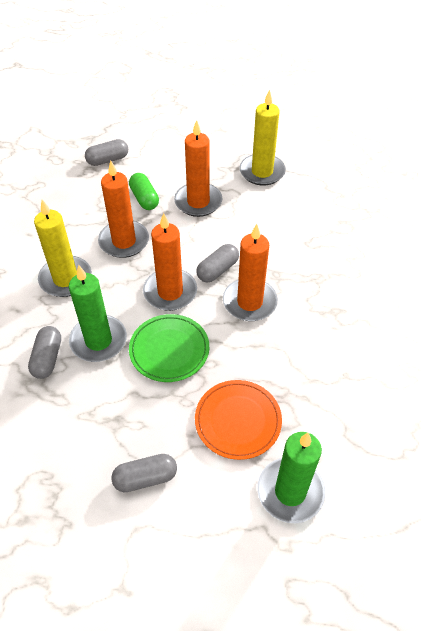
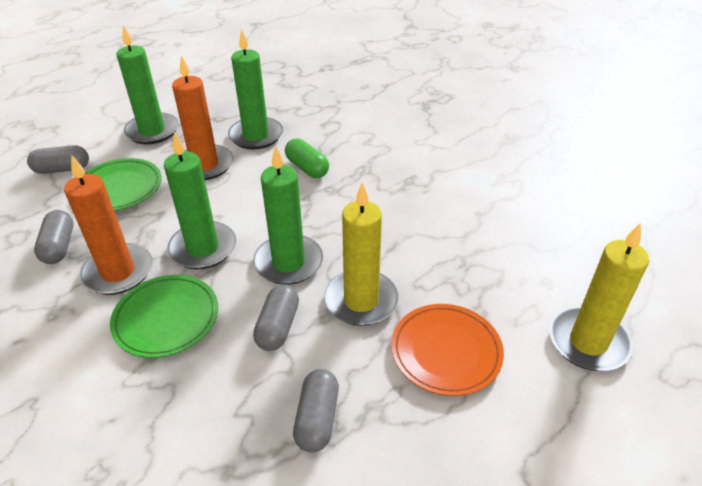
green candle: [69,265,127,362] [257,432,325,523] = 2 -> [117,26,179,145] [164,132,236,269] [228,29,283,149] [253,146,323,285] = 4
green plate: [129,314,209,382] = 1 -> [85,158,162,211] [110,275,218,358] = 2
orange candle: [98,160,149,258] [143,213,197,311] [174,120,222,217] [223,224,278,321] = 4 -> [64,155,152,295] [172,56,233,180] = 2

